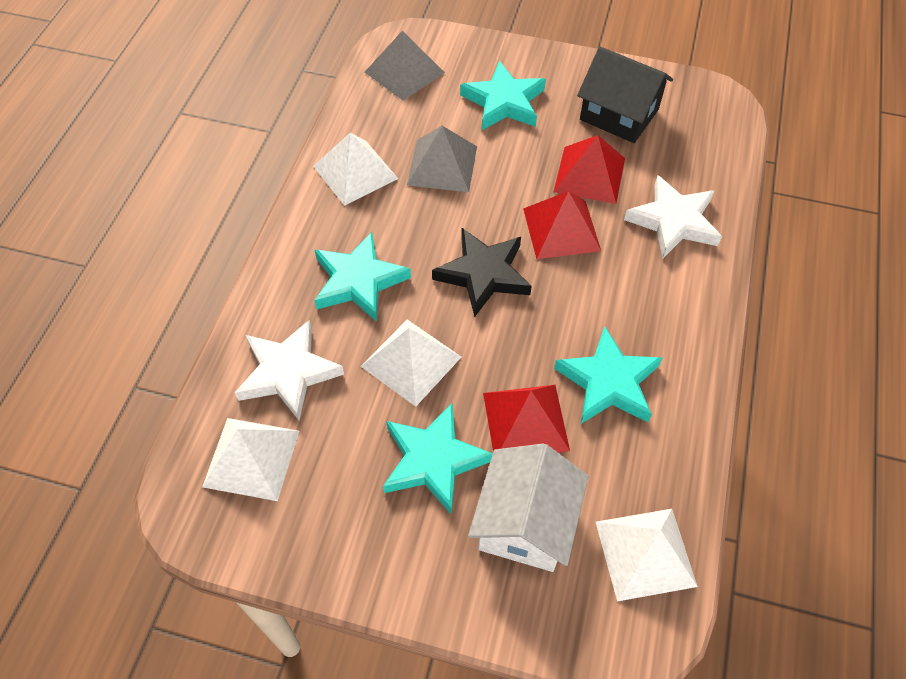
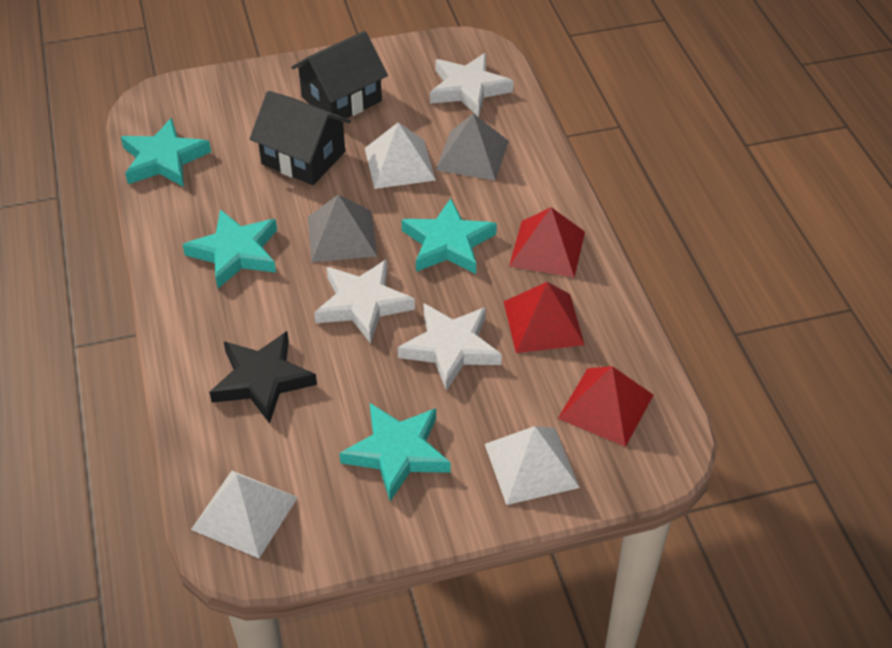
black house: [577,47,673,143] = 1 -> [249,91,351,185] [291,31,388,121] = 2
white house: [468,444,589,572] = 1 -> none = 0
white pyramid: [202,418,299,501] [313,133,398,206] [361,319,461,407] [596,509,698,601] = 4 -> [191,471,298,558] [365,122,436,189] [485,426,580,505] = 3
white star: [235,320,344,420] [624,175,722,259] = 2 -> [314,259,415,344] [398,303,502,391] [430,53,514,117] = 3

